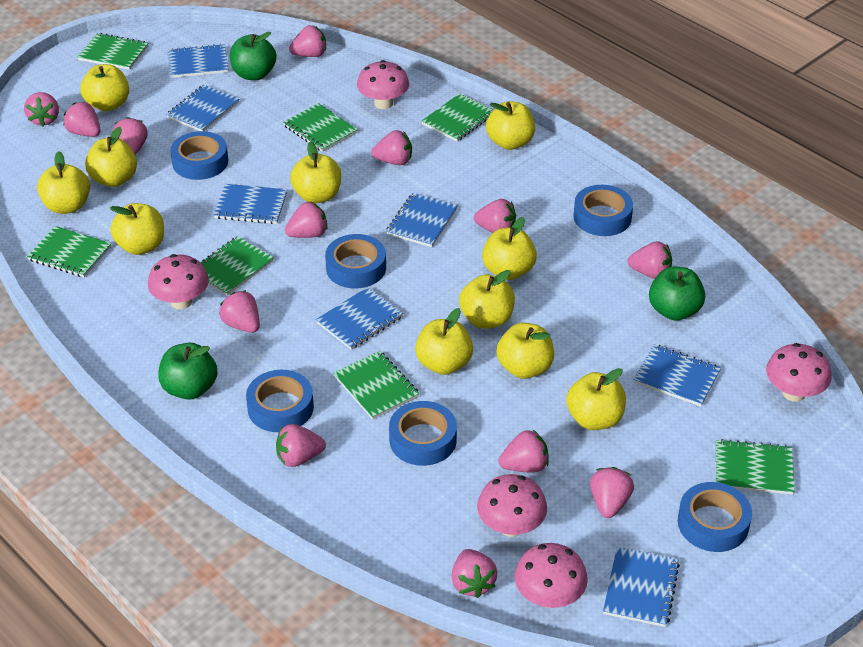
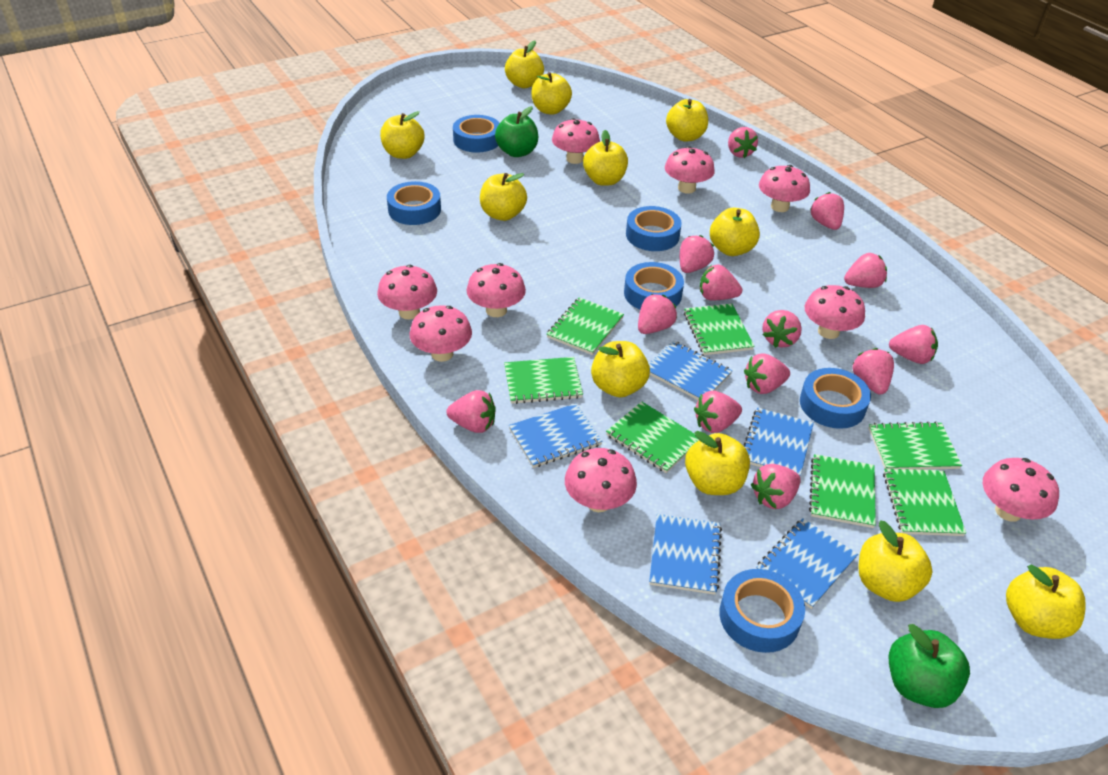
blue notebook: [166,85,239,131] [168,44,228,78] [214,184,287,224] [316,287,403,350] [386,193,458,247] [603,546,680,627] [633,344,721,406] = 7 -> [509,403,603,468] [649,341,733,400] [649,514,722,595] [744,407,814,476] [756,518,858,609] = 5
green apple: [158,343,217,400] [230,32,276,80] [649,267,705,321] = 3 -> [495,106,538,157] [889,624,970,708] = 2
pink mushroom: [148,254,209,309] [357,60,409,109] [477,474,547,537] [514,543,588,608] [766,343,832,402] = 5 -> [377,265,437,319] [410,305,472,362] [467,263,526,317] [552,118,600,164] [565,448,637,512] [665,146,715,194] [759,165,810,212] [805,285,865,339] [983,458,1059,522] = 9

